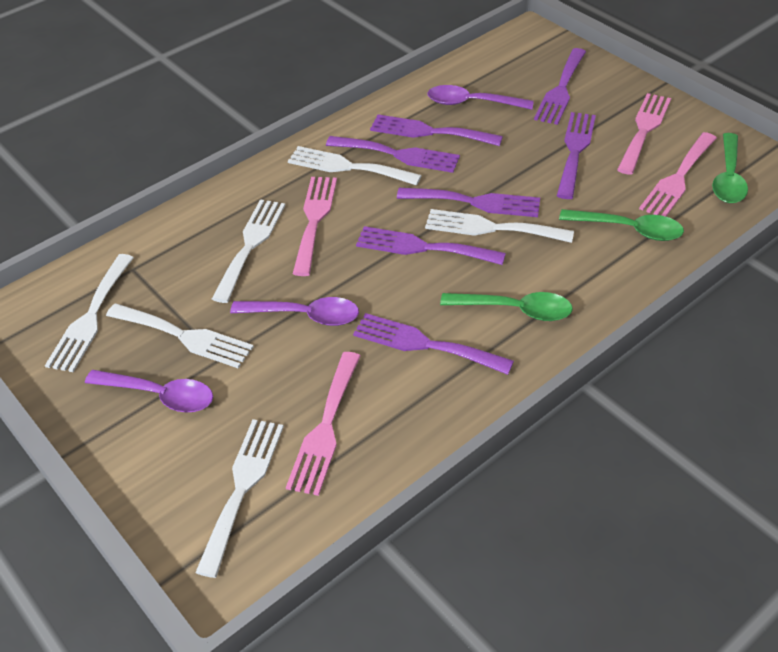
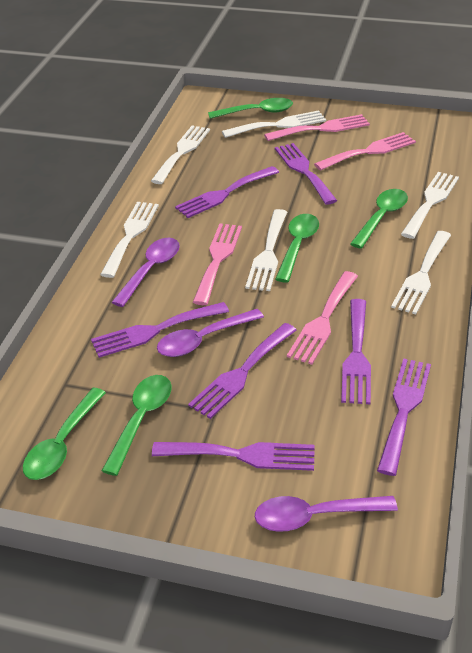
green spoon: [440,292,573,321] [559,209,684,241] [712,133,748,203] = 3 -> [23,388,106,480] [102,375,172,476] [208,98,293,119] [275,214,319,282] [350,189,408,249] = 5

